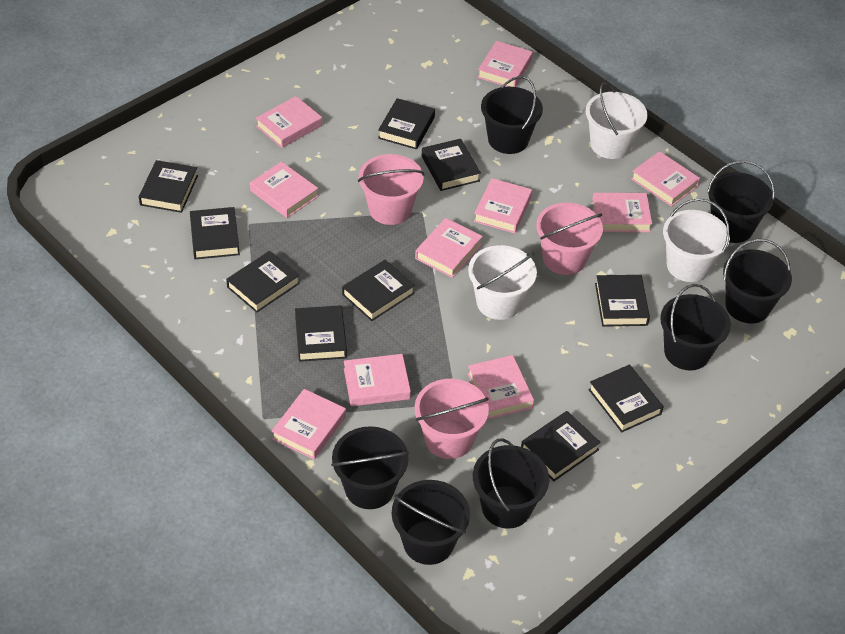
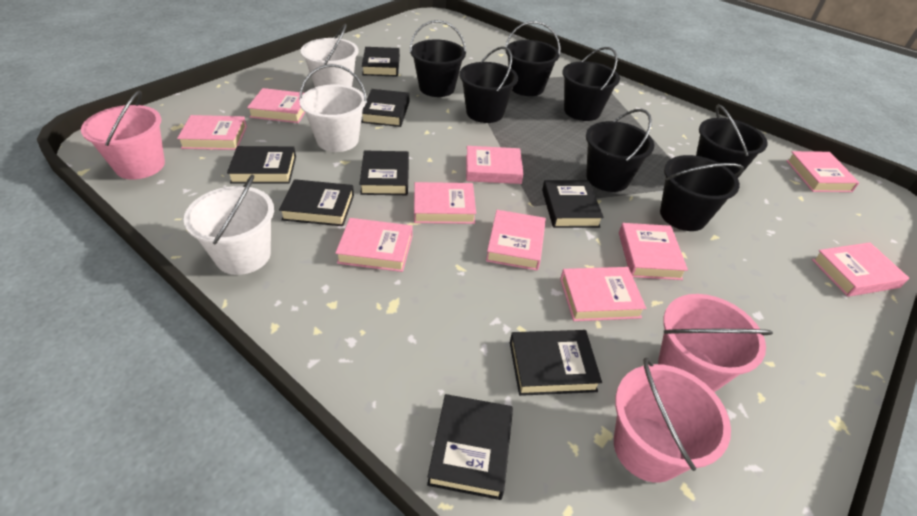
black book: [139,160,198,213] [190,207,240,259] [226,251,300,313] [295,305,347,362] [342,260,415,321] [378,98,435,149] [422,139,481,191] [521,411,601,481] [588,364,664,432] [595,275,650,327] = 10 -> [227,146,296,184] [279,179,354,226] [359,151,409,195] [362,47,400,77] [362,89,409,127] [427,394,513,500] [510,330,602,396] [542,180,604,228] = 8

